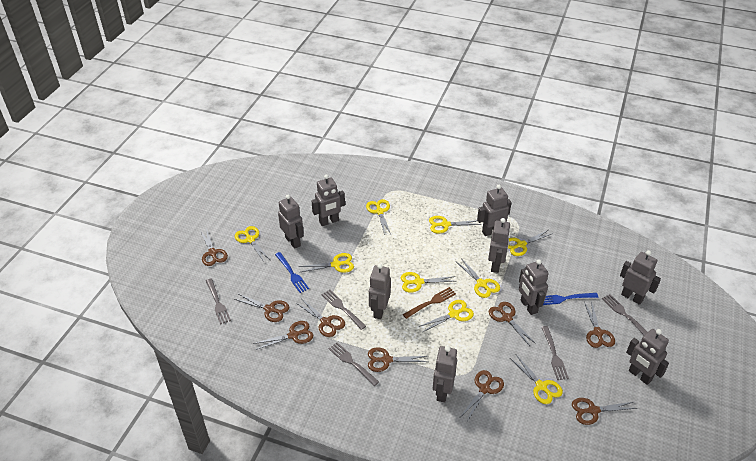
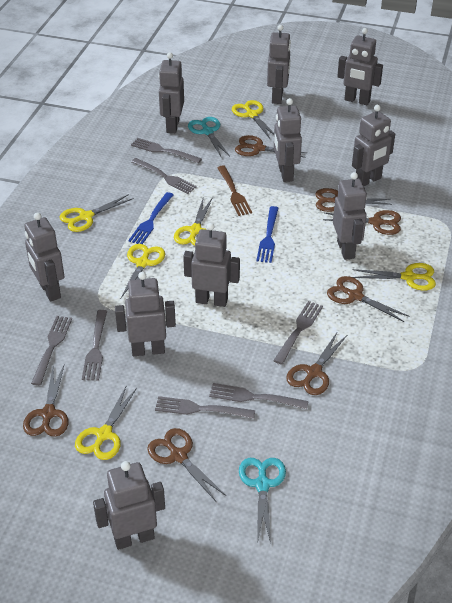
brown scissors: [200,228,228,266] [234,294,289,322] [253,321,313,350] [296,298,345,337] [368,347,428,372] [460,370,504,421] [489,302,536,346] [572,398,638,425] [584,301,615,348] = 9 -> [23,366,68,437] [147,428,226,501] [235,135,307,158] [286,331,348,395] [315,188,392,212] [323,210,401,235] [327,276,408,322] = 7
grey fork: [206,279,231,325] [321,289,366,330] [329,342,379,386] [541,326,569,380] [602,294,648,335] = 5 -> [31,316,72,386] [82,310,107,381] [131,138,202,164] [131,158,197,194] [155,396,255,419] [209,383,309,409] [273,301,323,365] = 7
grey robot: [278,195,304,249] [311,174,345,226] [369,264,391,319] [433,346,457,402] [477,185,512,236] [488,218,511,273] [519,259,549,315] [620,250,661,305] [626,329,669,385] = 9 -> [24,212,65,301] [93,461,165,550] [115,272,176,356] [159,52,184,133] [183,223,240,307] [267,25,291,104] [274,98,302,182] [333,172,367,260] [337,28,383,105] [352,105,395,186] = 10
turquoise scissors: none = 0 -> [188,117,230,158] [239,458,286,544] = 2
yellow scissors: [235,226,270,262] [299,253,354,273] [366,199,391,235] [401,272,456,292] [418,300,474,332] [429,216,481,234] [457,258,500,298] [508,230,551,256] [511,355,563,404] = 9 -> [60,194,134,232] [75,385,137,460] [121,244,165,298] [174,196,213,246] [232,100,274,139] [352,263,436,291] = 6

